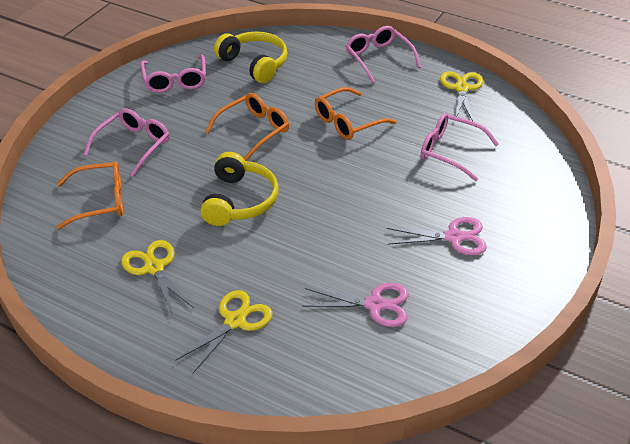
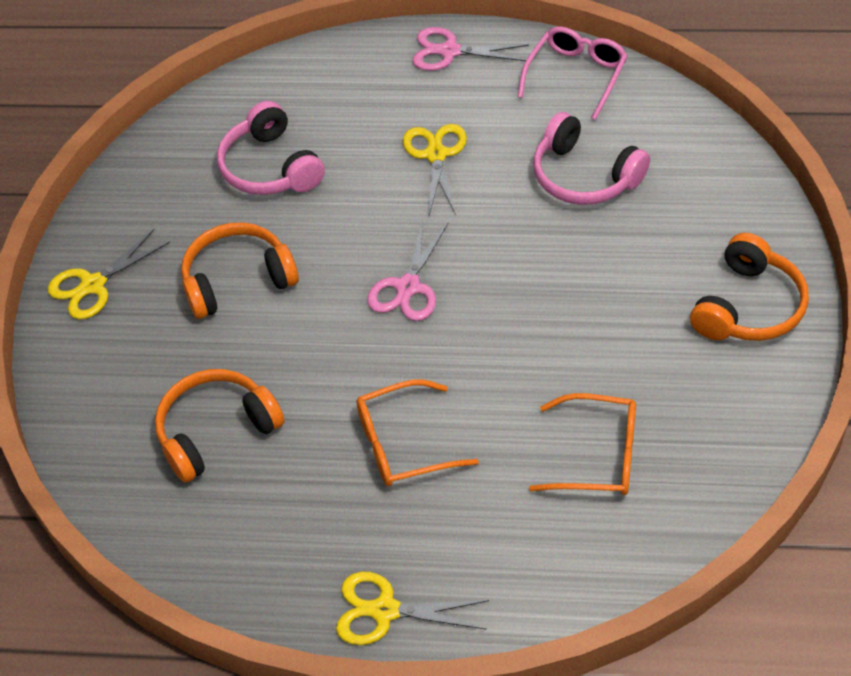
orange glasses: [56,162,123,229] [205,93,289,161] [315,87,396,140] = 3 -> [356,379,479,486] [529,393,636,495] = 2
orange headphones: none = 0 -> [155,369,285,483] [181,222,299,319] [690,233,809,341] = 3
pink glasses: [84,108,170,177] [141,54,206,93] [346,26,421,83] [421,113,499,181] = 4 -> [517,26,628,120] = 1
pink headphones: none = 0 -> [217,101,325,195] [533,112,650,205] = 2
yellow headphones: [200,152,279,226] [214,32,287,83] = 2 -> none = 0

